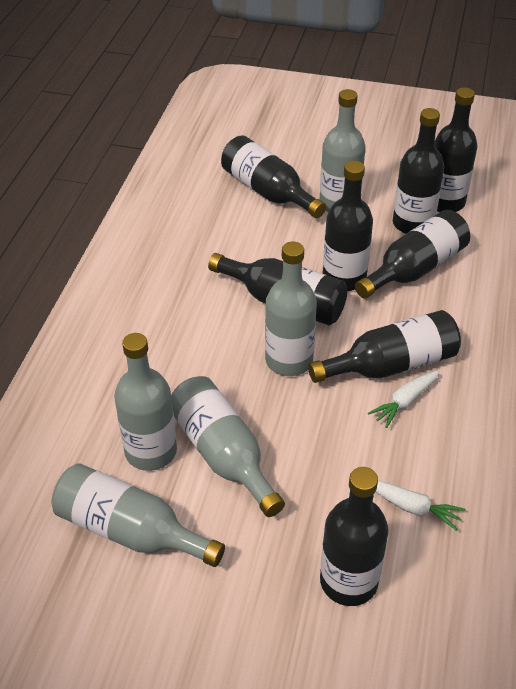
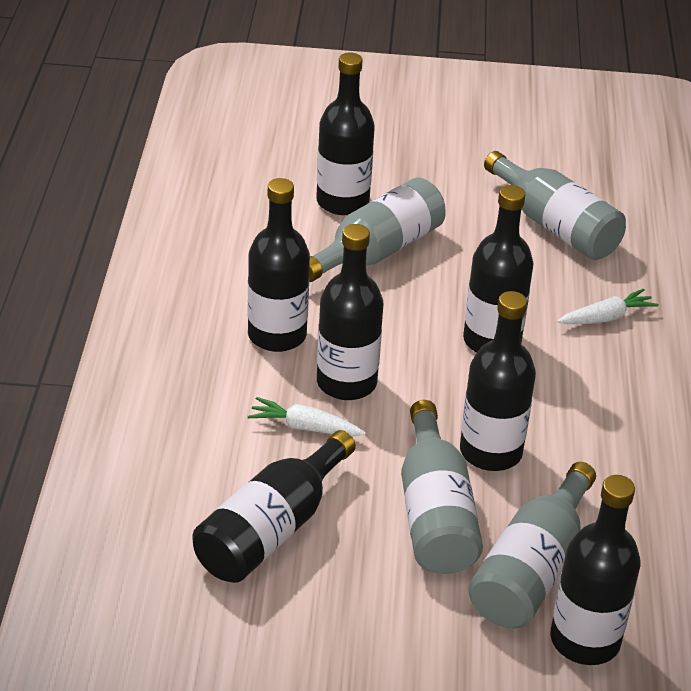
black bottle: [208,253,348,325] [221,136,326,218] [308,310,461,383] [320,467,389,606] [323,161,373,291] [355,210,470,298] [393,108,444,234] [435,88,477,212] = 8 -> [193,430,356,583] [248,178,310,352] [316,52,375,215] [317,224,383,400] [460,291,536,471] [463,185,534,353] [551,475,641,665] = 7
grey bottle: [52,463,225,567] [114,333,177,471] [171,376,285,517] [265,241,317,376] [319,89,365,212] = 5 -> [309,177,446,282] [401,400,483,574] [468,462,596,629] [484,151,626,260] = 4

